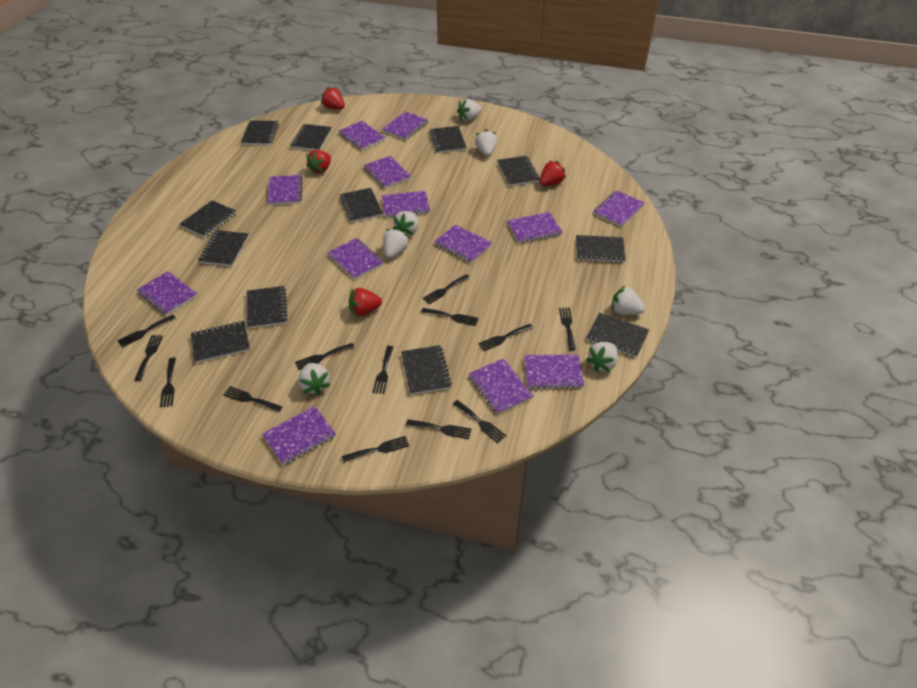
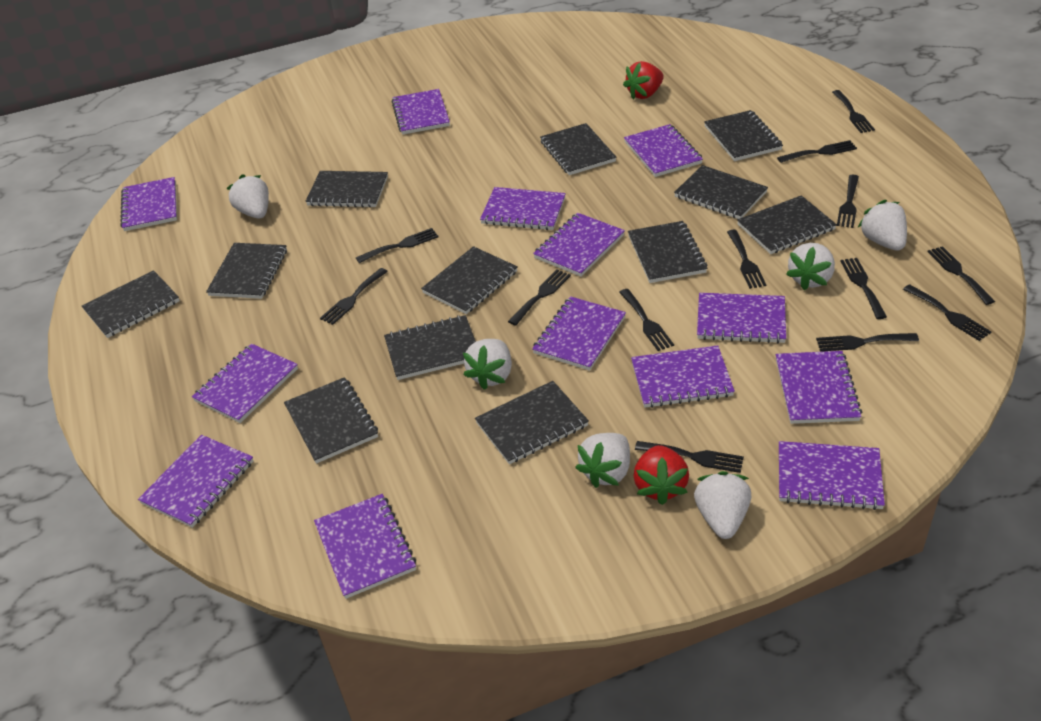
red strawberry: [306,150,331,174] [321,87,345,109] [349,288,382,316] [540,161,566,186] = 4 -> [623,61,664,100] [634,445,689,505] = 2
white strawberry: [298,363,331,395] [383,228,410,258] [393,211,418,236] [457,99,482,121] [475,129,497,156] [586,342,618,372] [612,285,645,315] = 7 -> [227,174,269,219] [463,339,512,390] [575,433,630,488] [694,471,751,539] [786,243,835,290] [858,200,907,250] = 6

